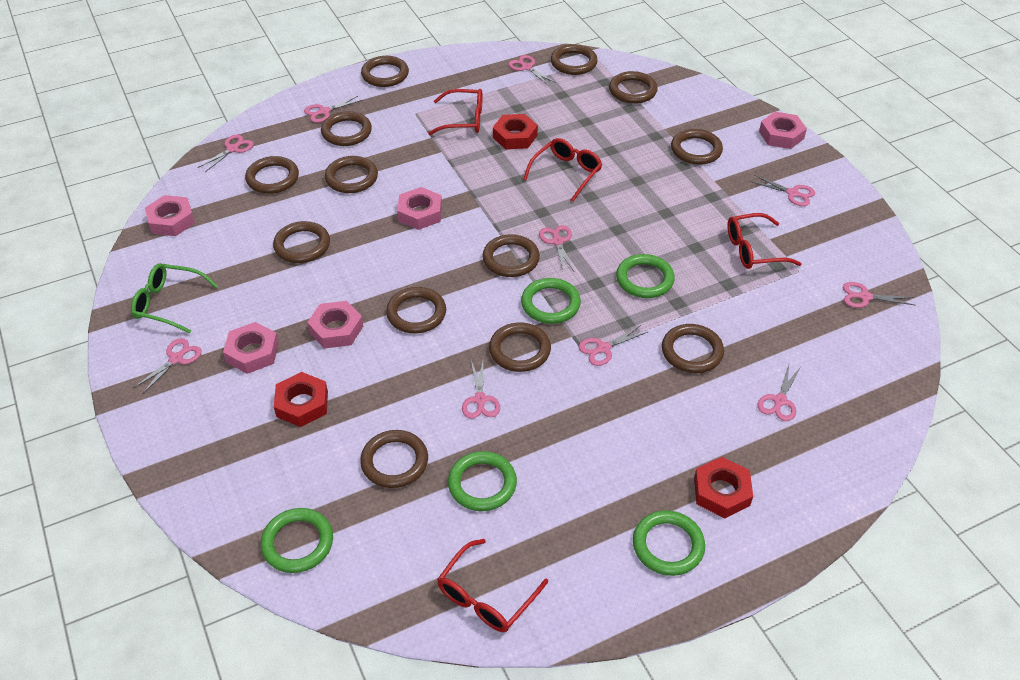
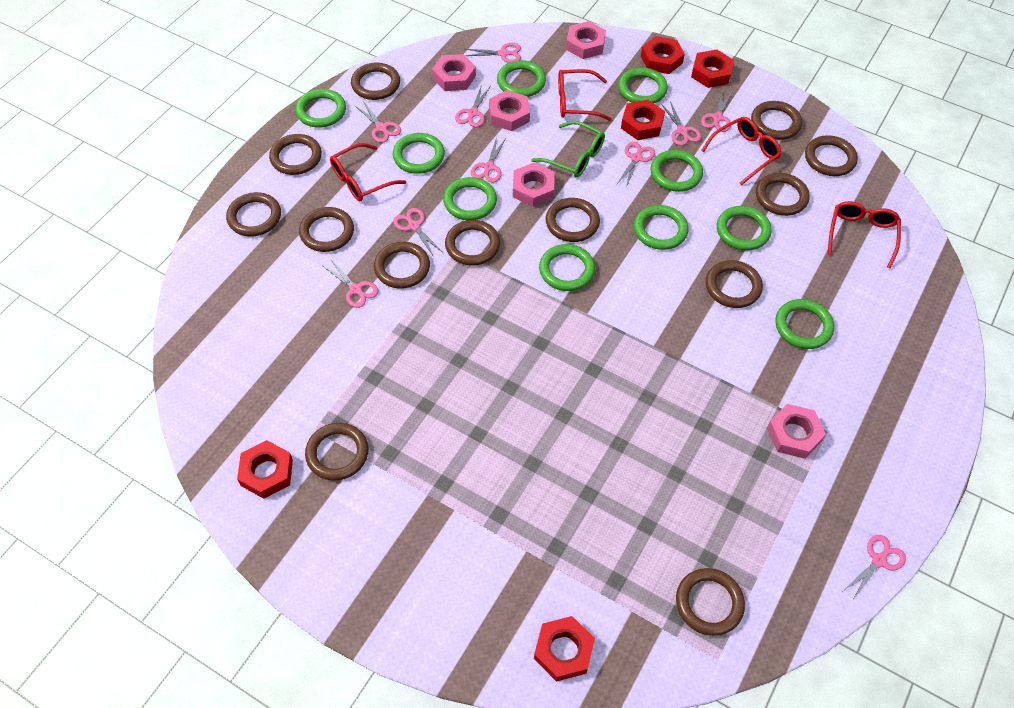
green ring: [260,508,333,573] [448,451,517,511] [521,278,581,324] [616,254,675,298] [633,510,705,576] = 5 -> [295,89,346,128] [393,133,445,174] [443,177,497,220] [497,60,546,97] [539,244,595,291] [618,67,668,103] [634,205,688,250] [650,150,703,192] [717,206,772,251] [775,299,834,349] = 10
red nut: [274,372,328,427] [493,114,538,149] [694,457,753,518] = 3 -> [237,440,293,499] [534,616,595,682] [621,100,665,140] [641,36,685,74] [691,50,734,88] = 5

